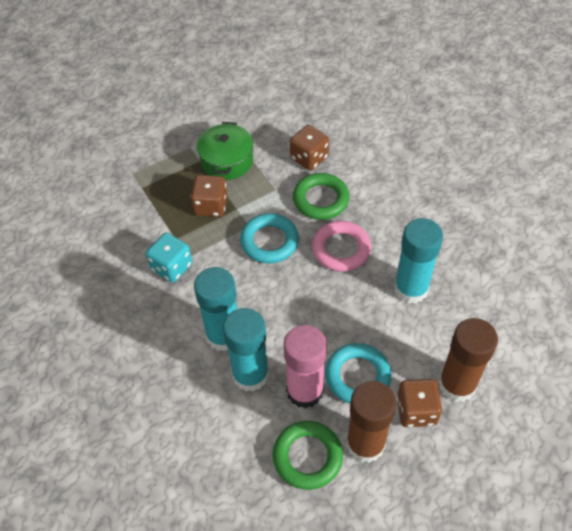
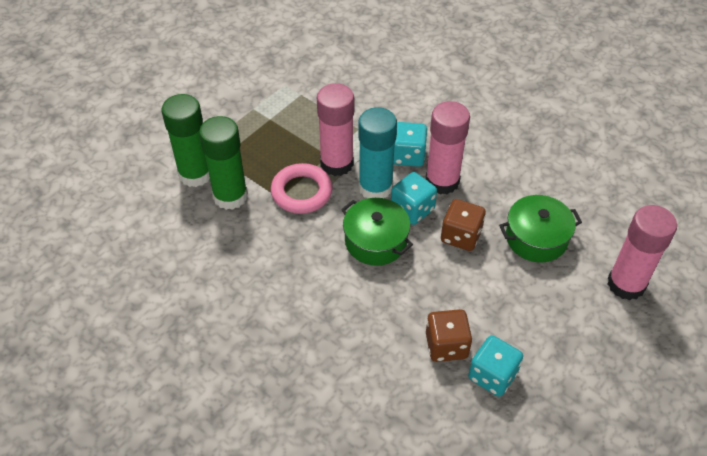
brown dice: [190,175,227,217] [290,125,329,171] [397,379,442,427] = 3 -> [426,309,472,362] [441,199,486,251] = 2
brown glue stick: [346,381,396,463] [438,318,498,402] = 2 -> none = 0
green glue stick: none = 0 -> [162,94,210,187] [199,116,248,210] = 2
green pot: [197,122,253,180] = 1 -> [341,198,413,266] [499,195,582,263] = 2
green ring: [273,421,343,490] [293,173,350,220] = 2 -> none = 0
pink glue stick: [284,325,327,409] = 1 -> [317,83,354,176] [425,101,470,195] [608,205,677,300] = 3
turquoise dice: [146,233,192,283] = 1 -> [391,172,437,225] [393,122,428,167] [468,335,523,397] = 3
turquoise glue stick: [194,267,237,352] [223,308,269,392] [394,218,443,304] = 3 -> [358,107,397,198] = 1
turquoise ring: [240,213,299,263] [325,343,392,404] = 2 -> none = 0

